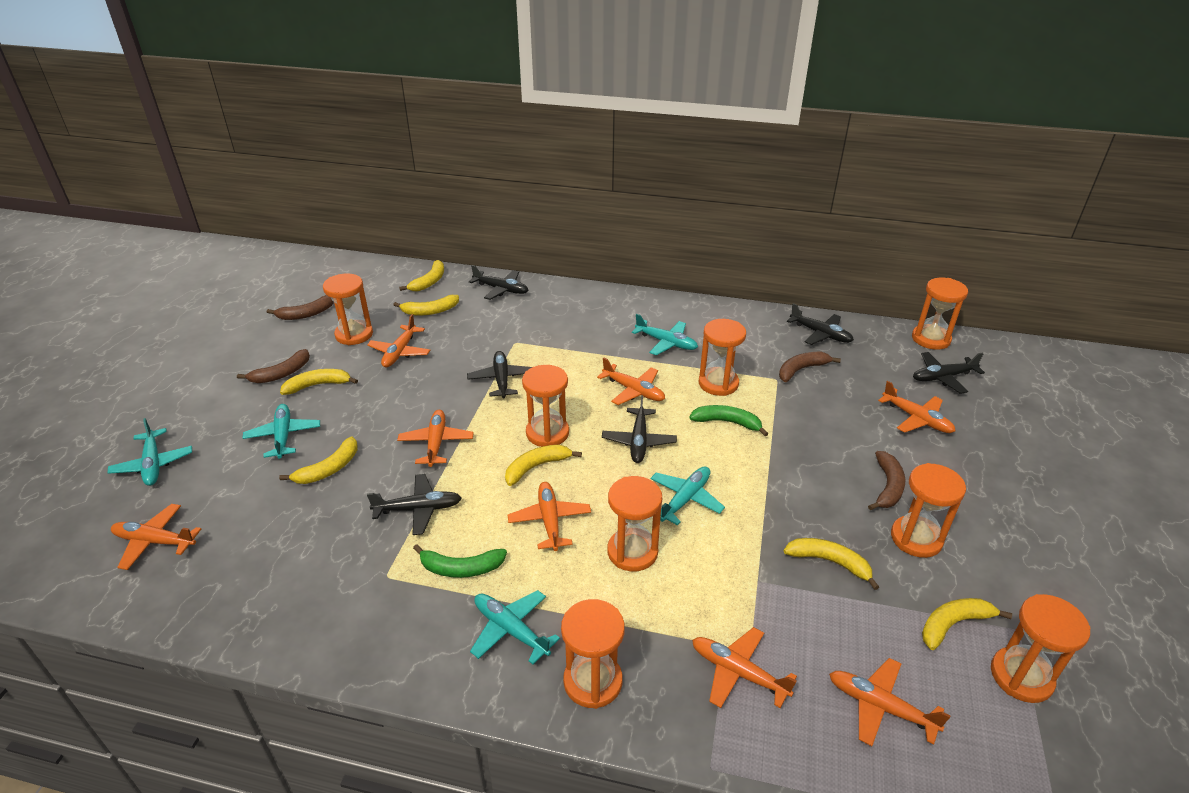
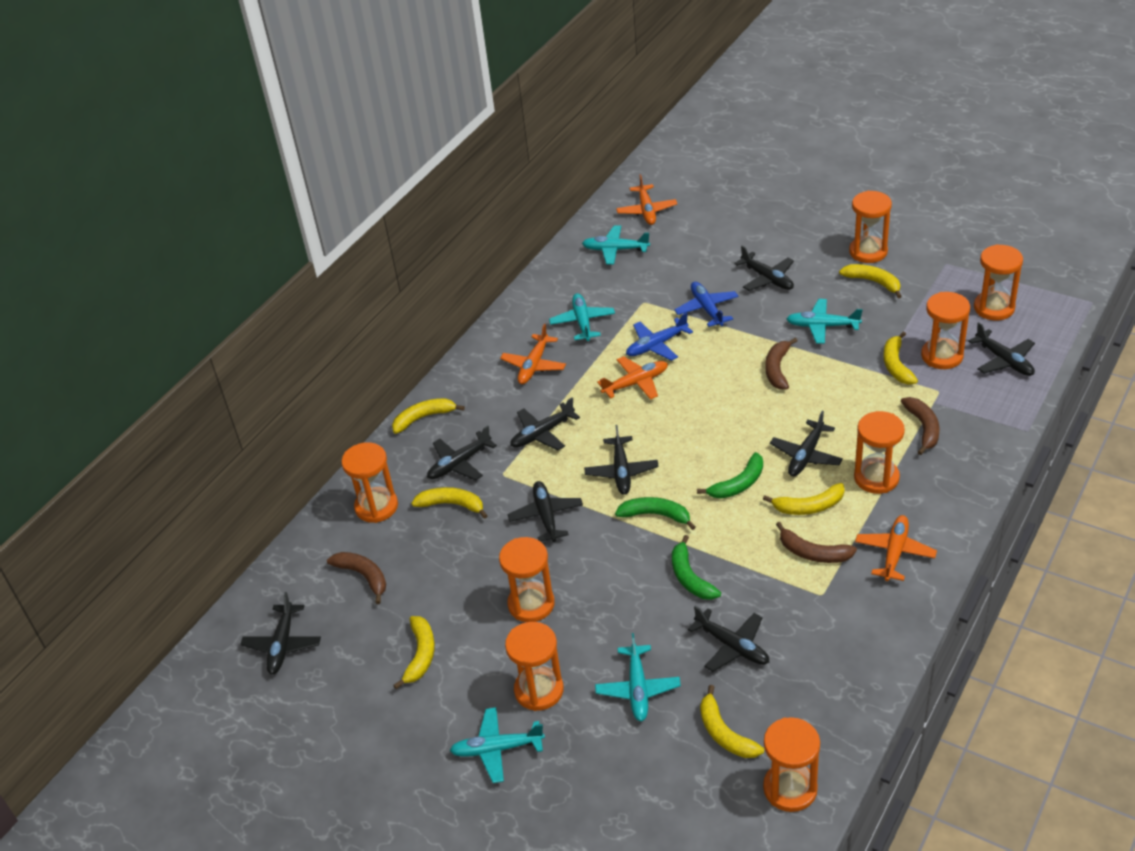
black plane: [367,474,462,535] [467,351,532,398] [469,265,528,300] [602,395,677,463] [787,303,854,345] [913,352,985,394] = 6 -> [240,592,321,675] [427,426,497,480] [508,481,583,542] [510,397,580,450] [584,425,659,495] [688,606,769,672] [734,246,794,291] [770,411,843,476] [968,322,1035,376] = 9
blue plane: none = 0 -> [626,312,693,361] [675,282,738,327] = 2
green banana: [413,544,507,578] [689,405,768,436] = 2 -> [615,497,696,530] [672,535,721,600] [697,452,763,499] = 3
orange plane: [111,504,201,570] [367,314,431,367] [397,410,474,467] [508,482,591,551] [597,358,665,405] [692,627,797,708] [829,658,950,746] [878,381,955,433] = 8 -> [500,324,566,384] [597,356,668,400] [616,174,677,225] [855,515,937,581] = 4

